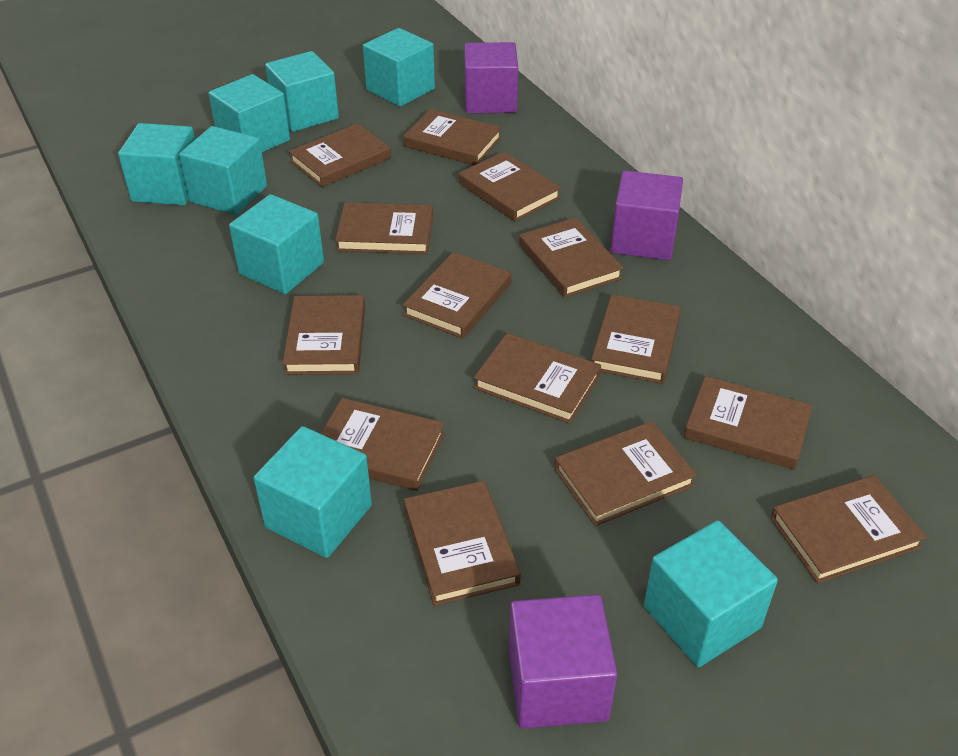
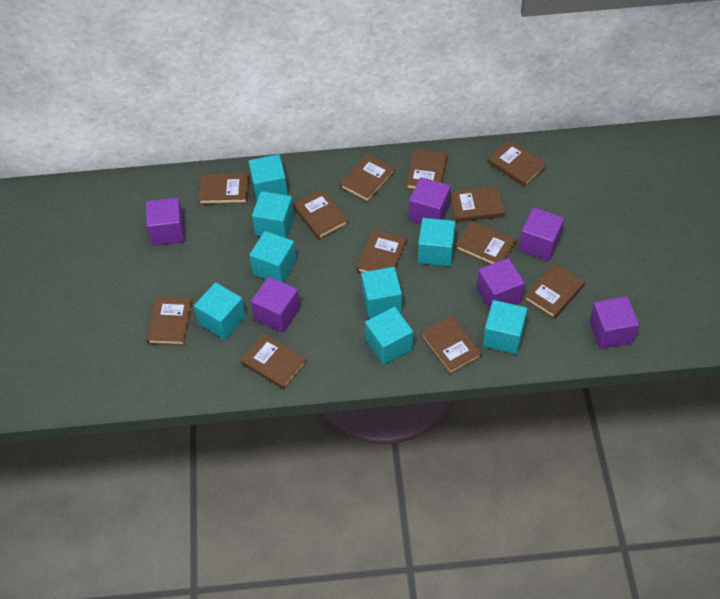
brown book: [282,295,365,375] [289,124,391,187] [321,398,445,491] [335,203,433,254] [403,252,511,339] [404,109,502,165] [404,481,521,606] [459,152,561,222] [474,333,601,424] [519,218,624,298] [554,421,697,526] [592,294,681,384] [684,376,812,470] [771,475,927,583] = 14 -> [146,296,193,346] [198,173,249,205] [241,334,307,390] [293,189,348,239] [340,154,395,203] [357,229,407,273] [406,149,447,190] [421,315,482,374] [450,186,505,222] [455,221,516,264] [488,140,546,187] [524,263,585,319] = 12
purple cube: [464,42,518,114] [509,594,617,729] [611,171,683,260] = 3 -> [146,198,185,246] [251,277,300,333] [409,177,451,224] [477,258,525,310] [519,207,564,261] [589,296,639,349] = 6

